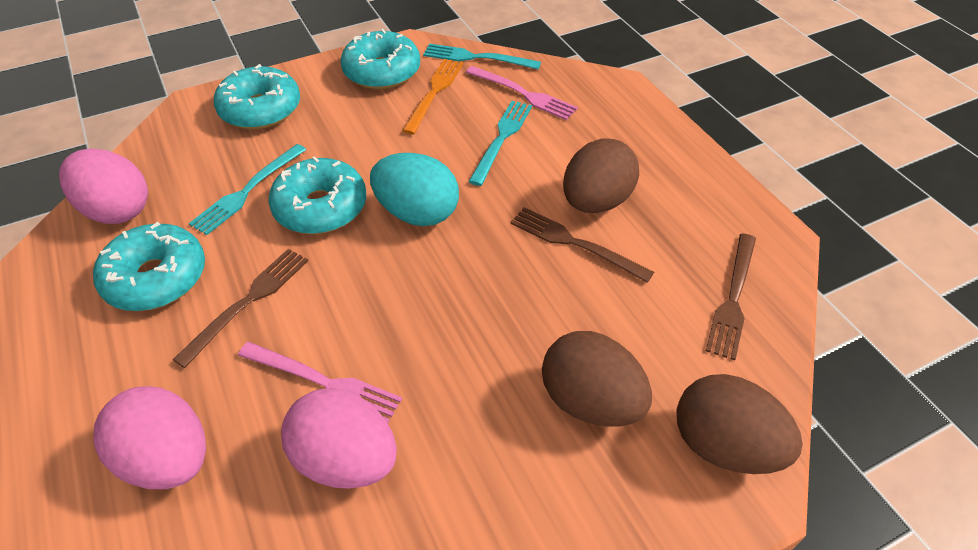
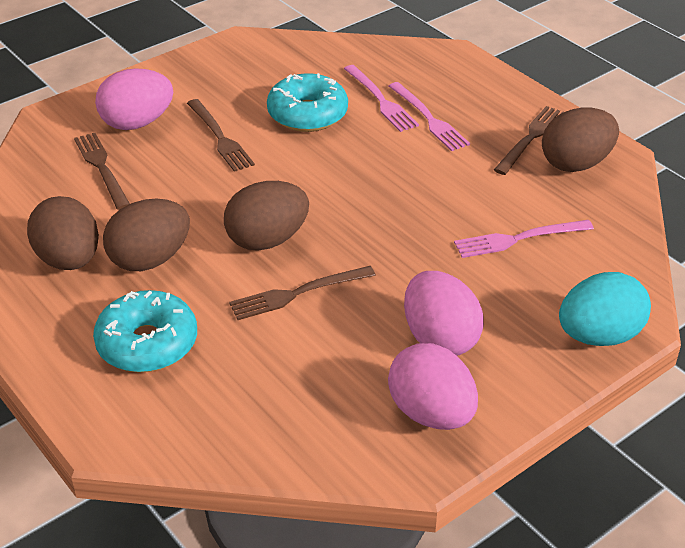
brown egg: [542,331,652,427] [563,139,639,213] [677,374,803,474] = 3 -> [27,196,99,270] [103,199,190,271] [224,181,309,251] [542,107,619,172] = 4
brown fork: [173,249,308,368] [510,207,654,283] [706,234,756,360] = 3 -> [74,133,130,210] [187,99,255,172] [229,266,376,320] [494,106,564,175] = 4
orange fork: [402,59,463,134] = 1 -> none = 0
pink fork: [238,342,402,423] [466,66,578,120] = 2 -> [344,65,419,132] [389,82,470,151] [454,220,594,258] = 3
turquoise donut: [93,222,205,311] [214,64,300,129] [269,156,366,234] [341,29,420,89] = 4 -> [93,290,197,373] [267,73,348,132] = 2
turquoise fork: [189,144,306,235] [423,43,541,70] [468,101,532,186] = 3 -> none = 0

